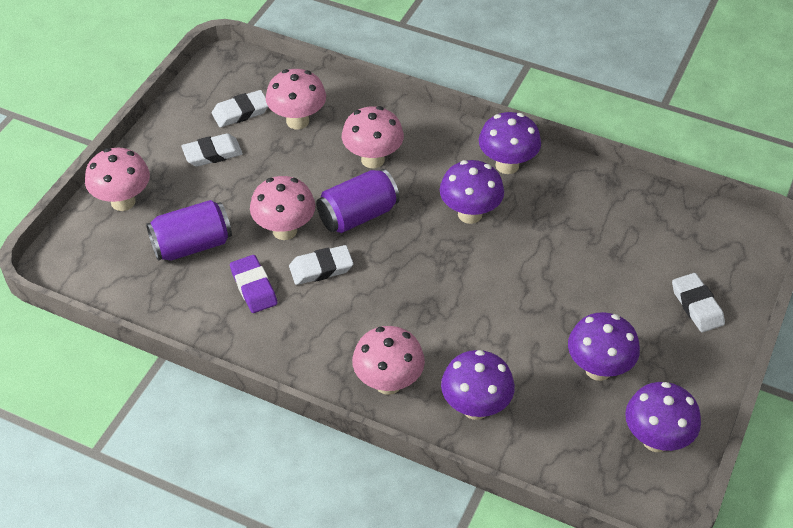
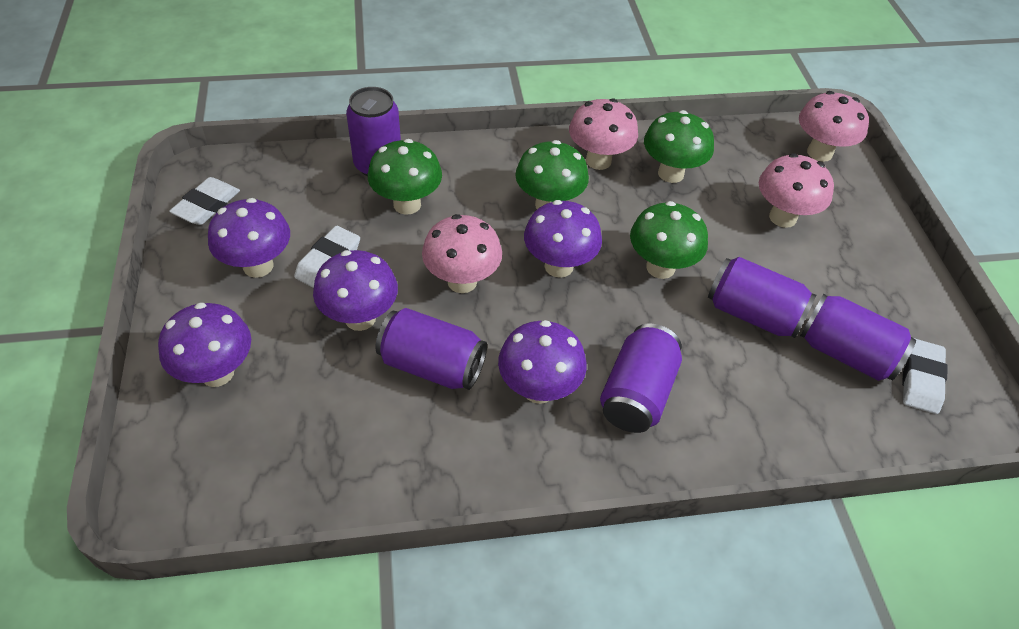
green mushroom: none = 0 -> [368,139,442,215] [515,140,589,209] [630,201,708,279] [644,110,714,183] = 4
pink mushroom: [85,148,150,211] [250,176,315,240] [266,69,326,129] [342,106,404,168] [352,326,425,395] = 5 -> [422,214,502,293] [569,98,638,170] [759,153,834,228] [799,91,869,162] = 4
purple can: [146,200,232,261] [316,169,399,233] = 2 -> [346,87,401,177] [375,308,487,390] [600,323,682,433] [708,257,816,338] [800,294,916,381] = 5
purple eraser: [230,255,277,313] = 1 -> none = 0
white eraser: [181,133,243,167] [212,90,268,127] [289,245,353,285] [672,273,725,332] = 4 -> [169,177,240,225] [294,226,360,288] [902,338,947,414] = 3

